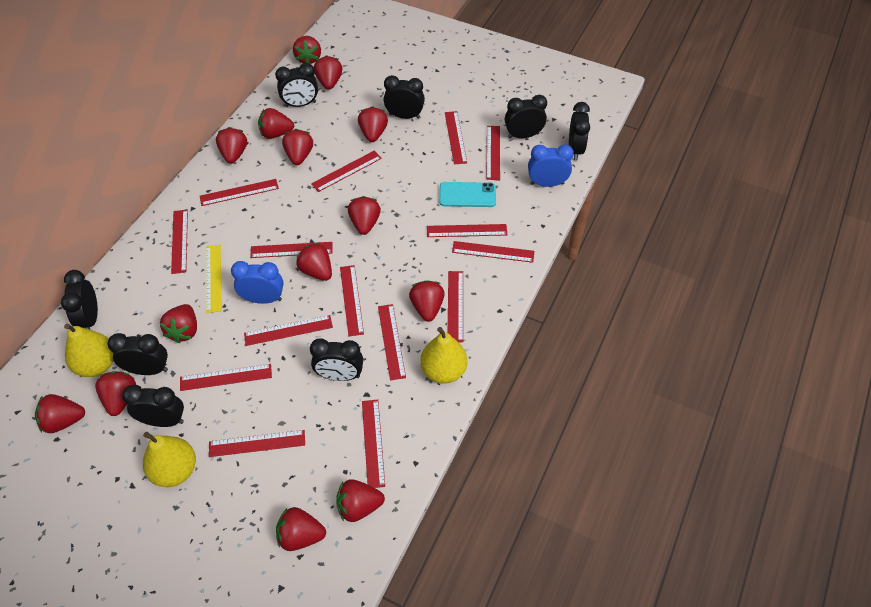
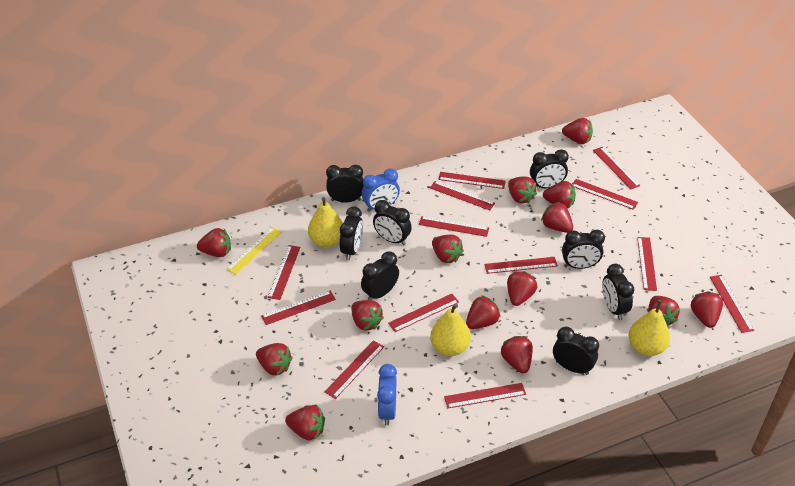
red ruler: [171,210,188,274] [180,364,272,391] [200,179,279,206] [209,430,305,457] [244,315,333,346] [250,242,333,258] [311,151,382,192] [340,265,364,336] [362,400,385,488] [378,304,406,380] [427,224,507,237] [445,111,467,164] [448,271,463,342] [452,241,535,263] [486,126,500,180] = 15 -> [261,290,336,325] [268,245,300,300] [325,340,384,399] [388,294,459,332] [419,216,489,237] [430,181,495,210] [438,172,506,189] [444,383,526,408] [484,257,558,274] [573,179,638,210] [593,147,640,189] [637,237,657,291] [710,275,754,333] = 13
turquoise phone: [439,182,496,207] = 1 -> none = 0

